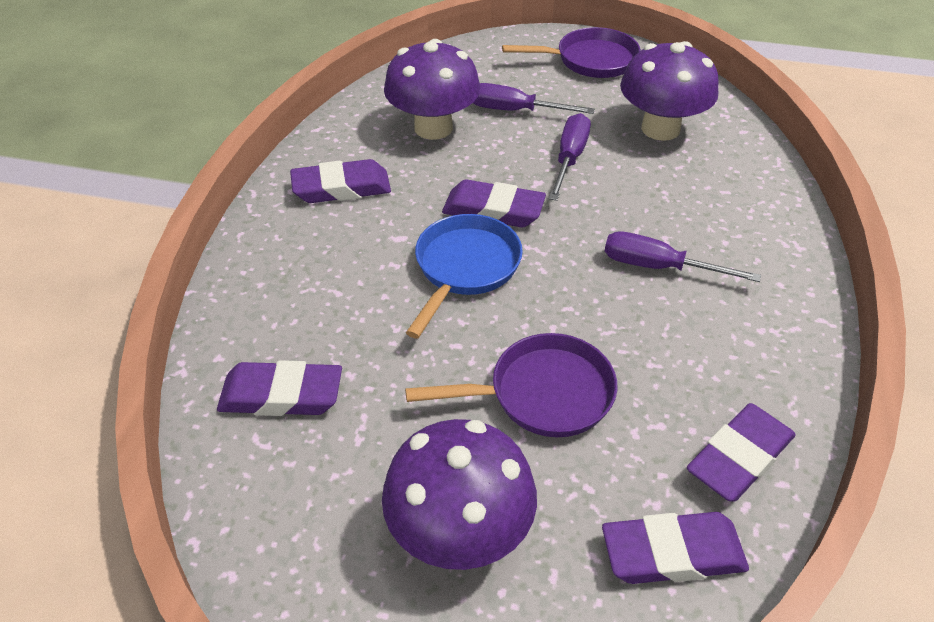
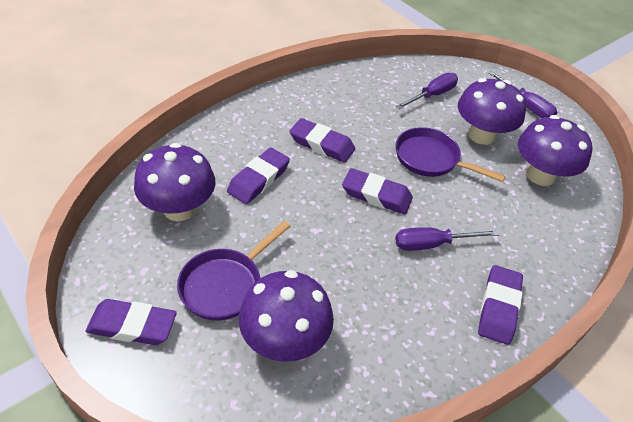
blue pan: [406,214,523,338] = 1 -> none = 0
purple mushroom: [382,419,537,570] [384,39,480,140] [620,41,719,141] = 3 -> [134,143,215,221] [239,270,334,362] [458,78,526,145] [518,115,593,186] = 4

